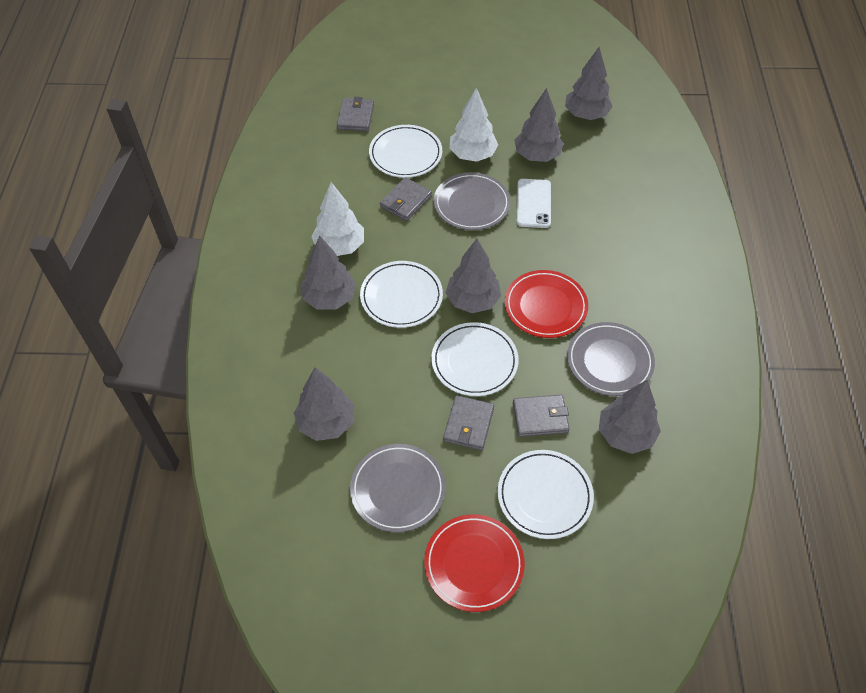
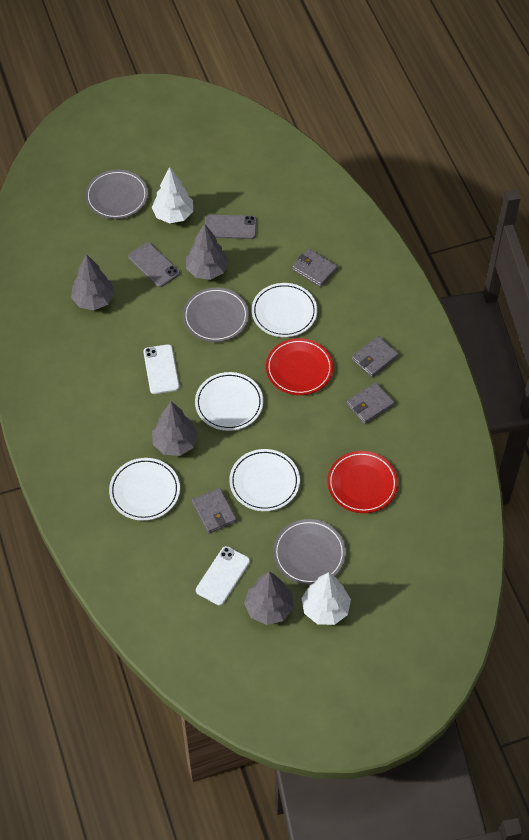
grey phone: none = 0 -> [128,242,180,287] [205,214,257,239] = 2
grey tree: [294,367,355,441] [301,236,356,309] [445,239,501,313] [514,88,564,162] [565,47,613,120] [599,380,661,454] = 6 -> [71,254,115,310] [152,401,198,456] [186,224,229,280] [244,571,293,625] = 4
white phone: [517,179,551,228] = 1 -> [143,344,180,394] [196,546,250,606] = 2

